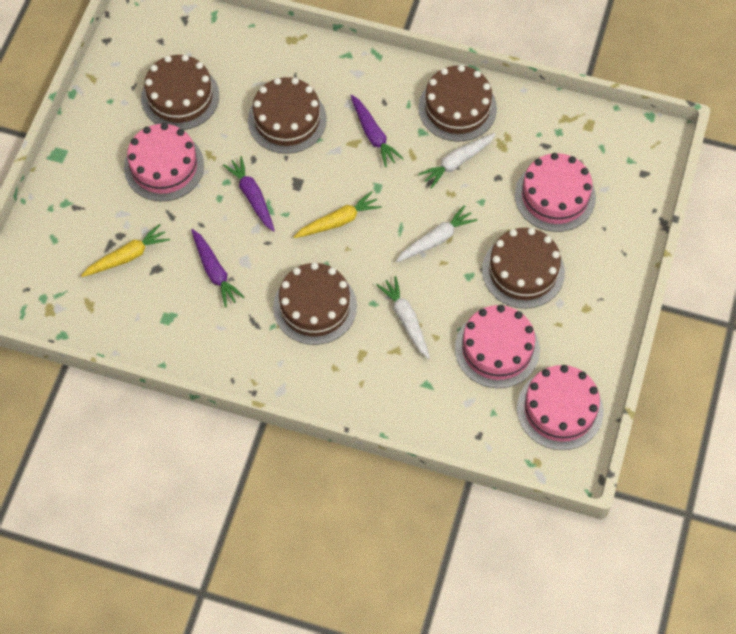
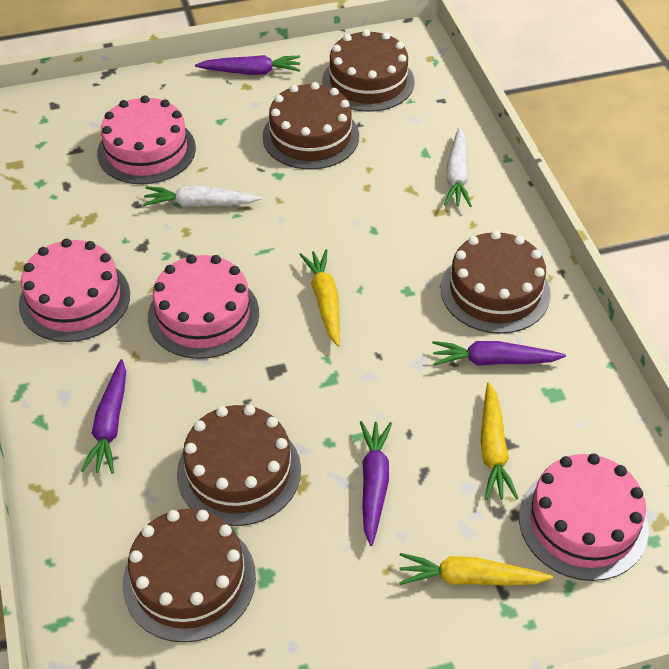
purple carrot: [191,229,245,307] [223,156,275,232] [351,95,404,167] = 3 -> [81,359,126,473] [195,55,301,75] [360,421,392,546] [432,341,566,366] = 4
white carrot: [377,276,430,359] [396,205,477,262] [418,133,496,189] = 3 -> [143,185,262,207] [444,127,472,207] = 2
yellow carrot: [81,224,170,277] [294,191,382,238] = 2 -> [299,249,340,346] [399,553,553,586] [480,382,519,500] = 3

